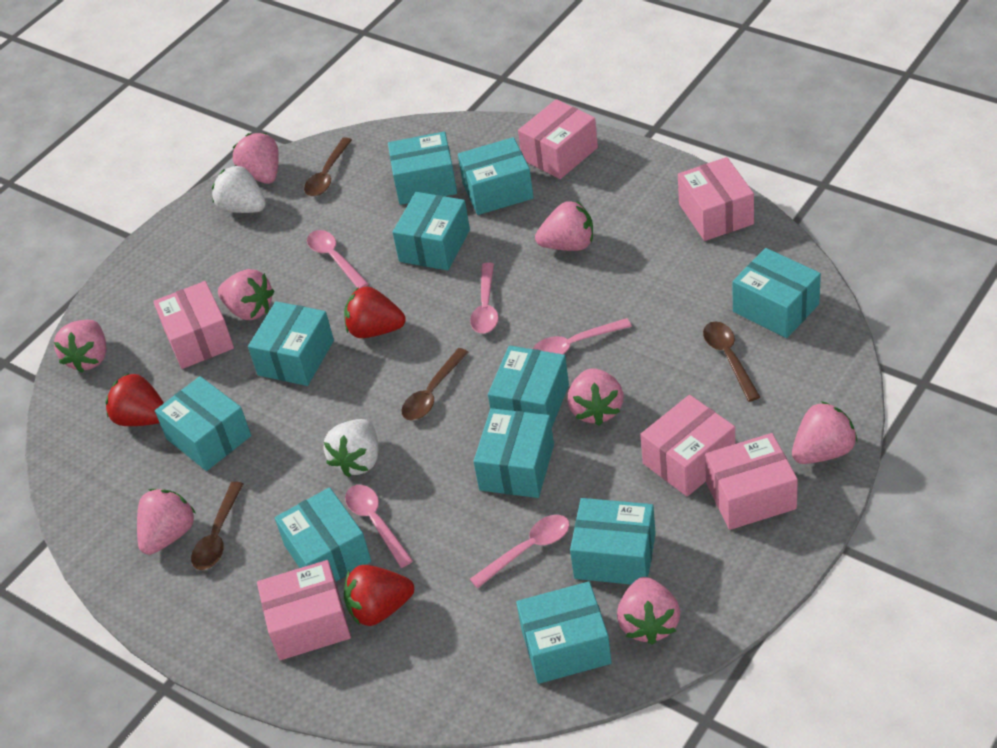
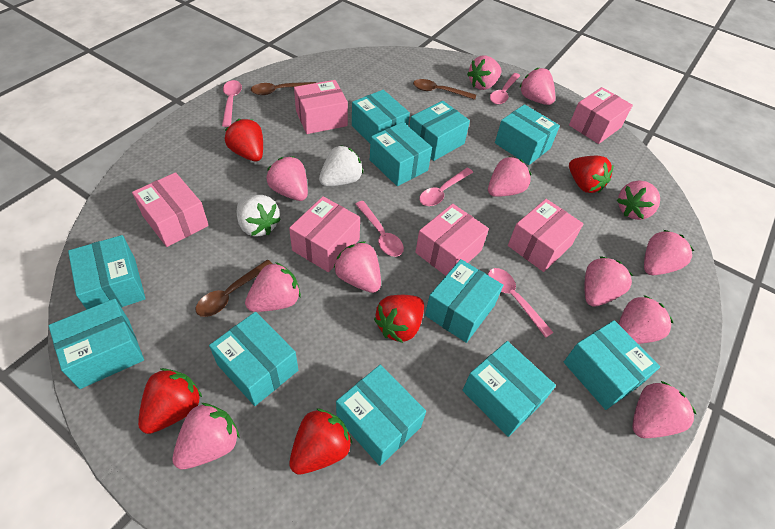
brown spoon: [191,481,243,570] [304,137,352,196] [401,348,469,421] [703,321,760,402] = 4 -> [196,260,273,317] [251,82,316,95] [413,79,476,100] = 3
pink strawberry: [54,320,106,373] [137,489,196,555] [218,269,274,320] [233,133,279,184] [535,201,593,251] [567,368,624,426] [617,577,680,645] [792,401,857,464] = 8 -> [173,403,240,469] [245,262,301,312] [267,156,308,201] [334,242,381,293] [467,56,502,90] [488,156,531,197] [520,68,555,105] [584,256,633,307] [617,180,660,220] [618,295,673,344] [632,381,697,438] [644,230,694,275] = 12
red strawberry: [105,373,164,426] [344,286,406,338] [344,565,414,626] = 3 -> [138,368,202,434] [225,119,263,162] [289,408,352,475] [374,295,424,343] [569,156,614,193] = 5

